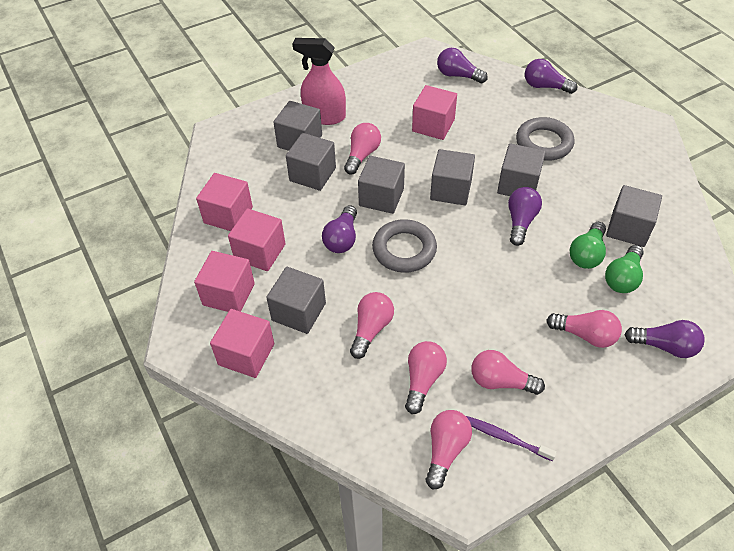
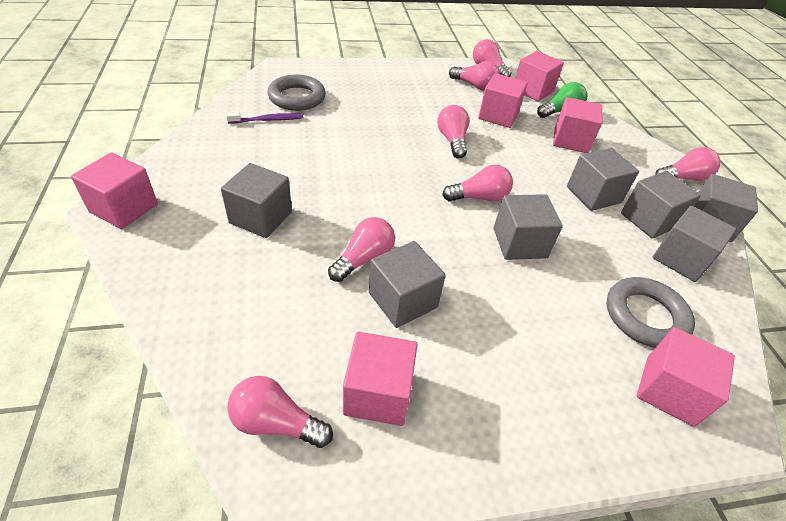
green light bulb: [570,222,606,269] [605,245,644,293] = 2 -> [537,82,587,118] = 1
pink cube: [194,251,255,312] [196,173,253,231] [210,309,274,378] [228,208,286,271] [412,85,457,140] = 5 -> [71,152,158,229] [343,332,418,426] [478,73,528,128] [515,51,564,102] [553,97,602,153] [637,327,735,427] = 6
pink light bulb: [344,123,381,174] [350,292,394,359] [405,341,447,414] [426,410,472,489] [471,350,545,395] [546,310,622,348] = 6 -> [227,376,333,448] [328,217,395,282] [437,105,469,159] [442,165,513,202] [449,61,500,91] [473,39,511,77] [655,147,720,181] = 7
pink spray bottle: [293,38,346,125] = 1 -> none = 0
purple light bulb: [322,205,357,253] [437,48,488,83] [508,187,542,246] [525,59,577,94] [624,320,705,358] = 5 -> none = 0

